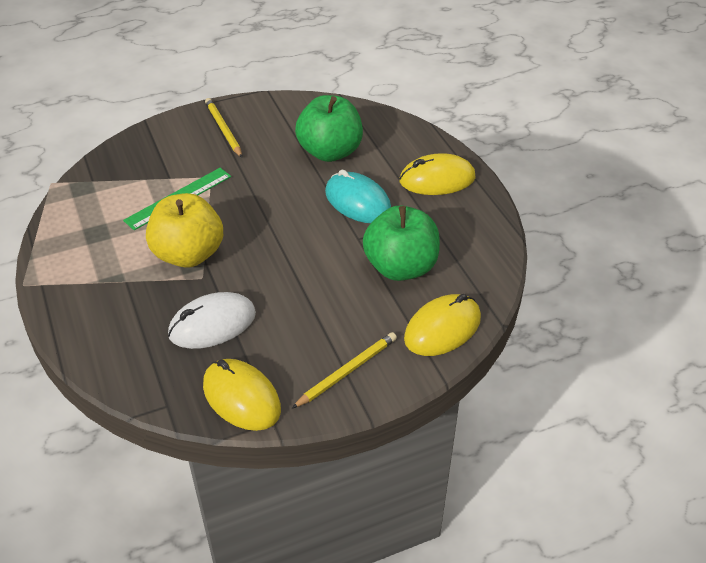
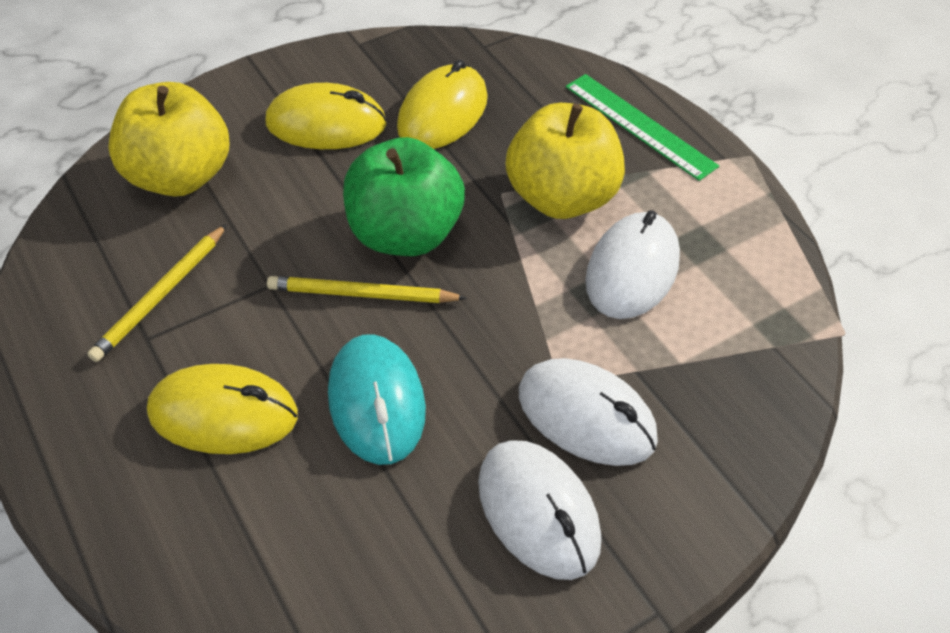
green apple: [295,95,363,162] [363,206,440,281] = 2 -> [343,137,465,256] = 1
white mouse: [168,292,256,349] = 1 -> [478,440,602,580] [519,358,658,466] [585,210,680,319] = 3
yellow apple: [146,193,223,268] = 1 -> [108,82,229,197] [506,103,625,219] = 2

